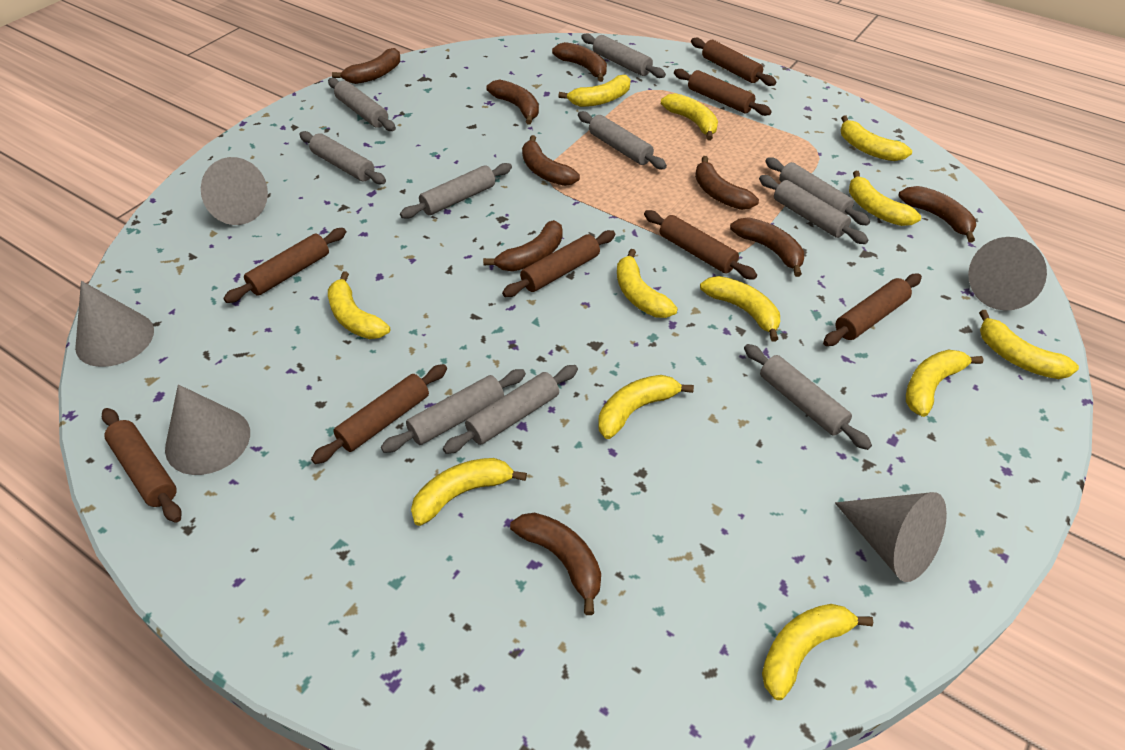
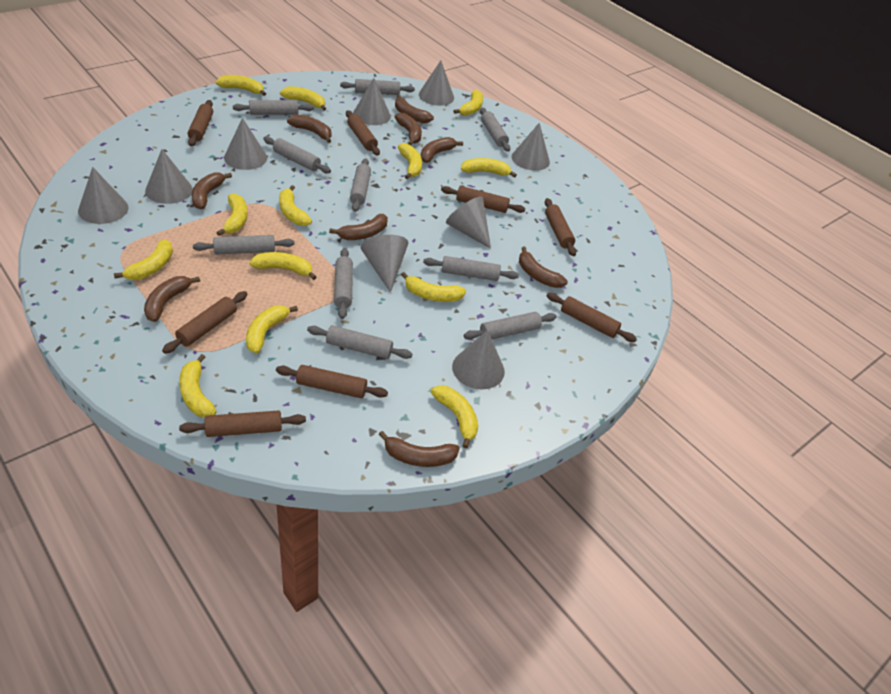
grey cone: [75,281,154,367] [165,384,250,475] [201,157,268,225] [835,492,947,582] [968,237,1047,311] = 5 -> [78,167,129,224] [145,149,193,204] [224,118,267,170] [353,78,391,125] [360,235,408,293] [419,60,454,106] [446,196,491,249] [452,330,505,390] [512,123,550,171] = 9
yellow banana: [328,271,390,339] [411,458,527,526] [558,75,631,107] [598,375,694,439] [617,249,678,318] [661,93,718,141] [700,276,780,341] [762,604,873,700] [841,115,912,161] [849,171,921,226] [906,350,983,417] [979,310,1079,379] = 12 -> [114,239,173,280] [179,354,217,418] [216,75,266,96] [216,193,247,236] [246,305,298,353] [250,252,316,280] [279,185,312,226] [280,86,326,111] [398,143,422,179] [401,272,466,302] [431,385,478,449] [454,90,483,116] [461,158,517,178] = 13

